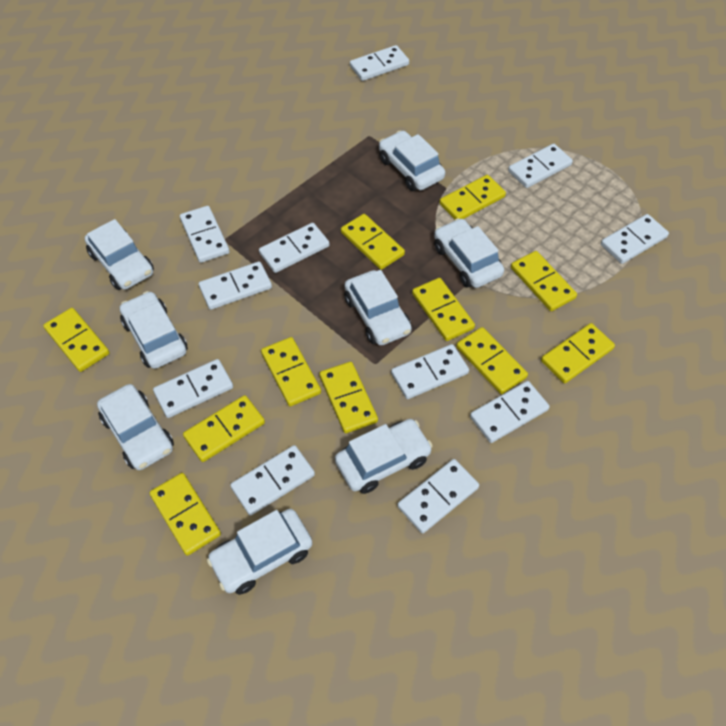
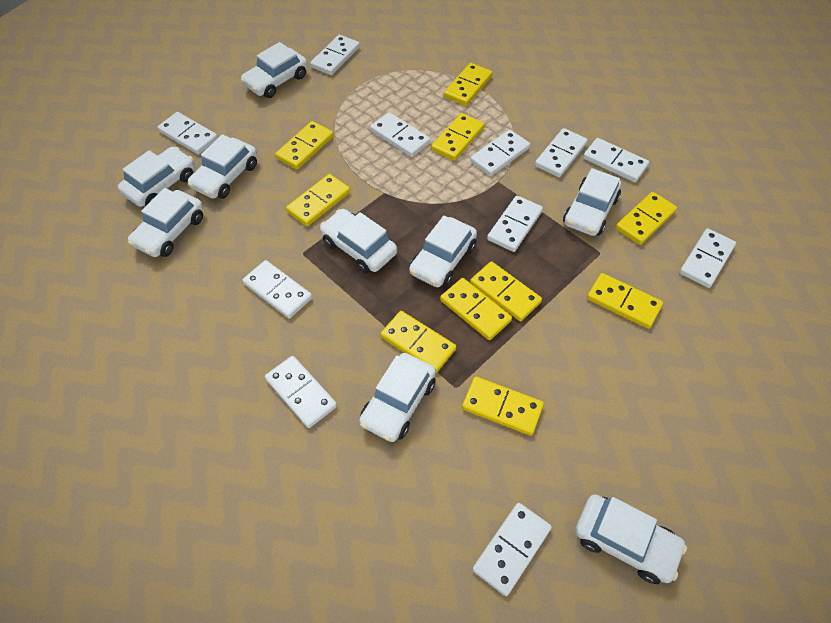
white car: [85,219,154,290] [97,384,174,470] [120,291,188,369] [207,509,312,595] [335,419,433,494] [344,270,412,345] [379,131,445,191] [434,218,504,288] = 8 -> [118,147,195,207] [128,188,203,257] [188,134,257,199] [241,42,308,98] [320,209,397,274] [359,353,436,442] [409,216,477,287] [563,168,621,236] [575,494,687,584] = 9
yellow domino: [43,308,109,372] [150,473,221,556] [183,395,265,462] [261,337,321,406] [319,362,378,433] [341,214,405,270] [412,278,475,341] [439,175,506,219] [456,327,528,394] [511,251,577,311] [541,323,615,383] = 11 -> [275,121,334,169] [286,174,350,226] [381,311,456,373] [431,113,485,161] [440,278,512,340] [444,63,493,106] [462,377,544,436] [470,261,542,321] [587,273,663,329] [616,192,677,245] = 10

